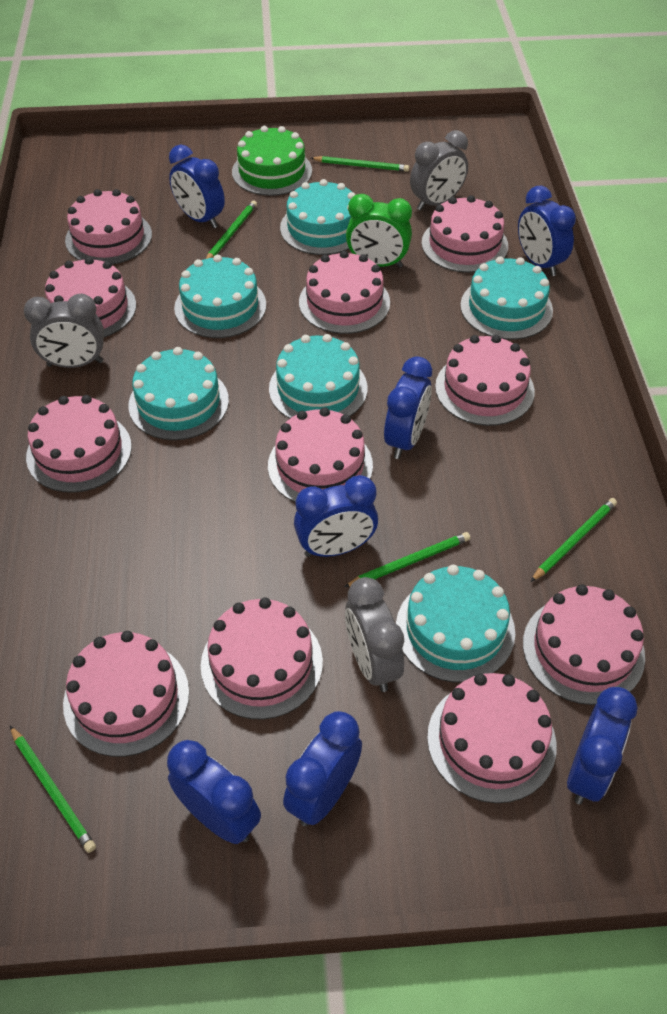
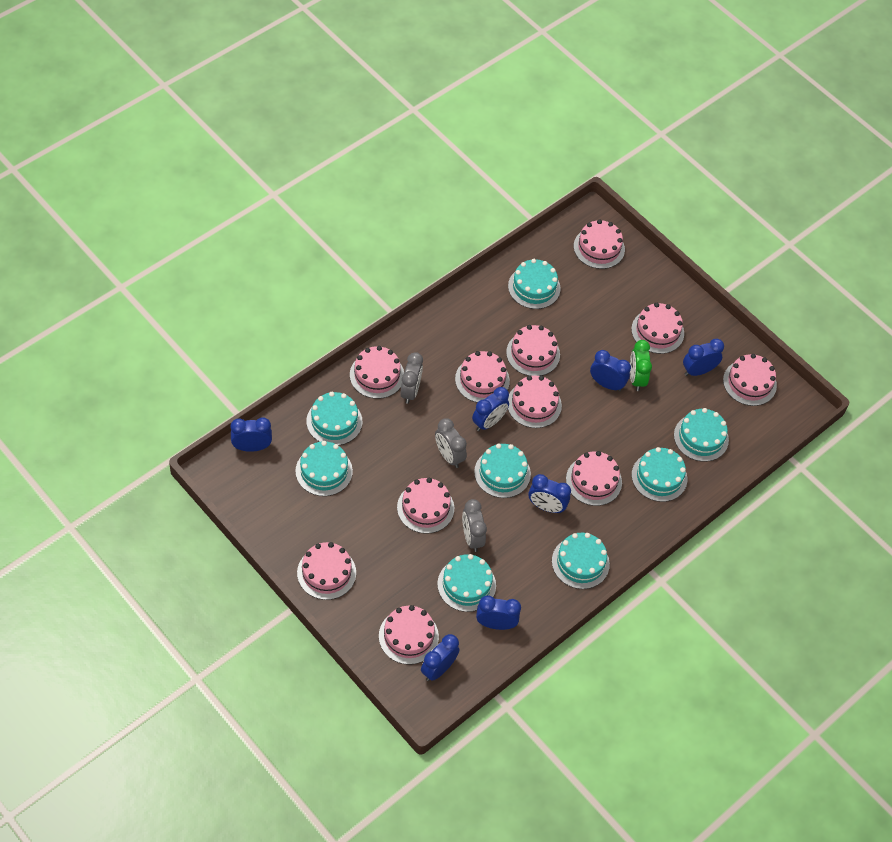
green cake: [232,126,312,196] = 1 -> none = 0
green pencil: [10,726,96,853] [206,200,257,259] [311,156,409,172] [344,532,470,587] [530,498,617,582] = 5 -> none = 0
turquoise cake: [128,347,229,440] [174,255,266,338] [269,334,368,419] [280,179,356,255] [396,565,515,683] [460,256,553,340] = 6 -> [295,441,353,496] [306,392,362,445] [437,554,496,612] [474,443,531,498] [508,259,561,309] [552,533,610,589] [632,447,687,502] [674,408,729,462] = 8

